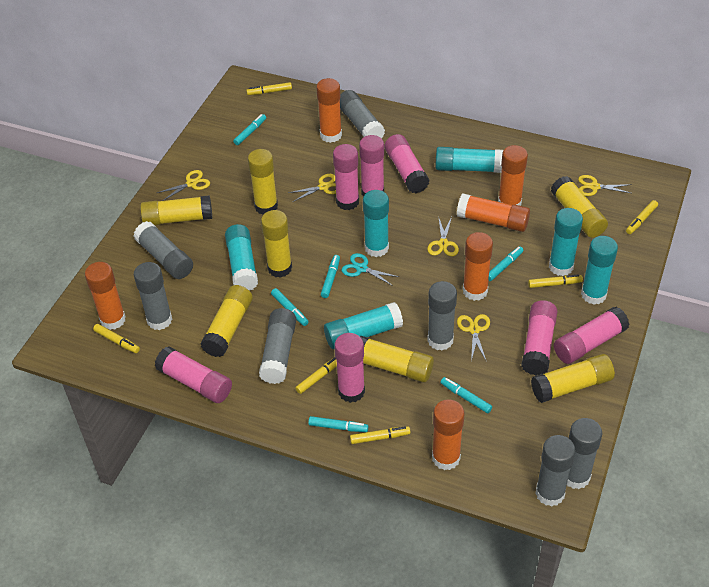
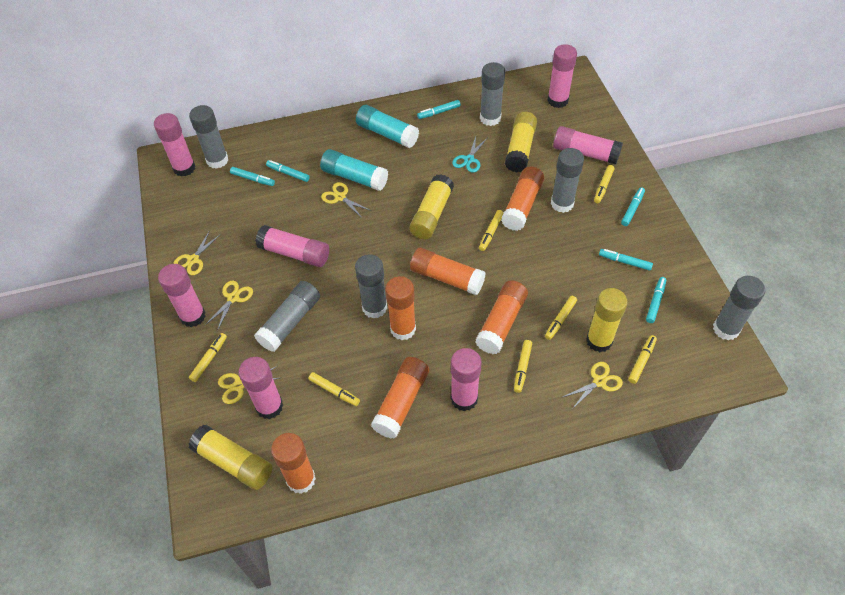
grey glue stick: [134,221,193,279] [134,262,172,330] [259,308,296,384] [340,90,385,138] [427,281,457,351] [535,435,575,507] [567,418,602,489] = 7 -> [189,105,228,169] [254,281,320,352] [355,254,387,319] [480,62,505,126] [551,148,584,213] [713,276,765,340] = 6
turquoise glue stick: [225,224,258,291] [324,302,403,349] [363,190,389,257] [435,147,503,173] [549,208,583,276] [581,236,618,305] = 6 -> [320,149,388,191] [356,105,419,148] = 2
yellow glue stick: [140,196,212,225] [200,285,253,357] [248,149,278,215] [261,210,292,278] [360,336,434,383] [531,354,615,403] [551,176,608,238] = 7 -> [188,425,273,490] [410,174,454,240] [505,112,537,173] [586,288,628,352] = 4
yellow marker: [93,324,140,353] [246,82,292,95] [295,357,337,394] [350,426,410,444] [528,274,583,288] [626,200,658,234] = 6 -> [189,333,227,382] [309,372,360,406] [479,210,504,251] [514,340,532,393] [545,296,577,340] [594,165,614,203] [628,335,657,384] = 7

